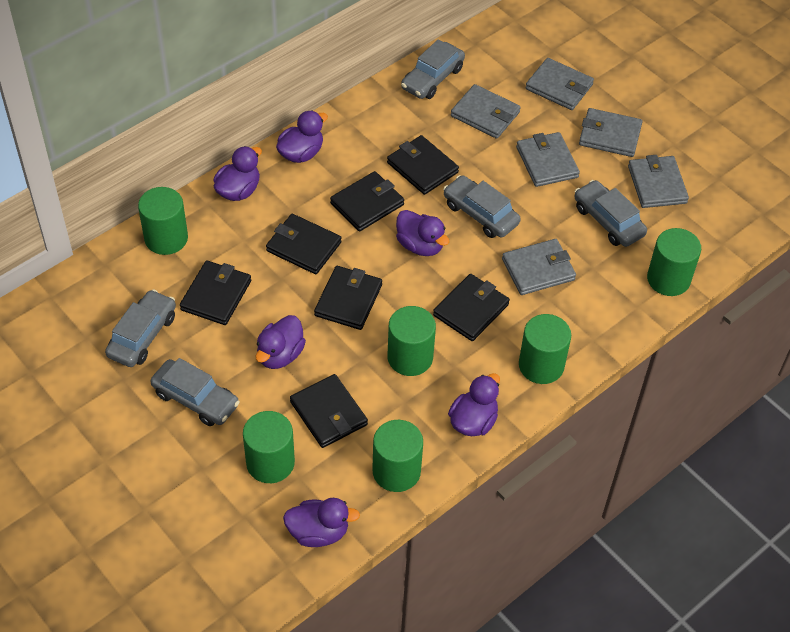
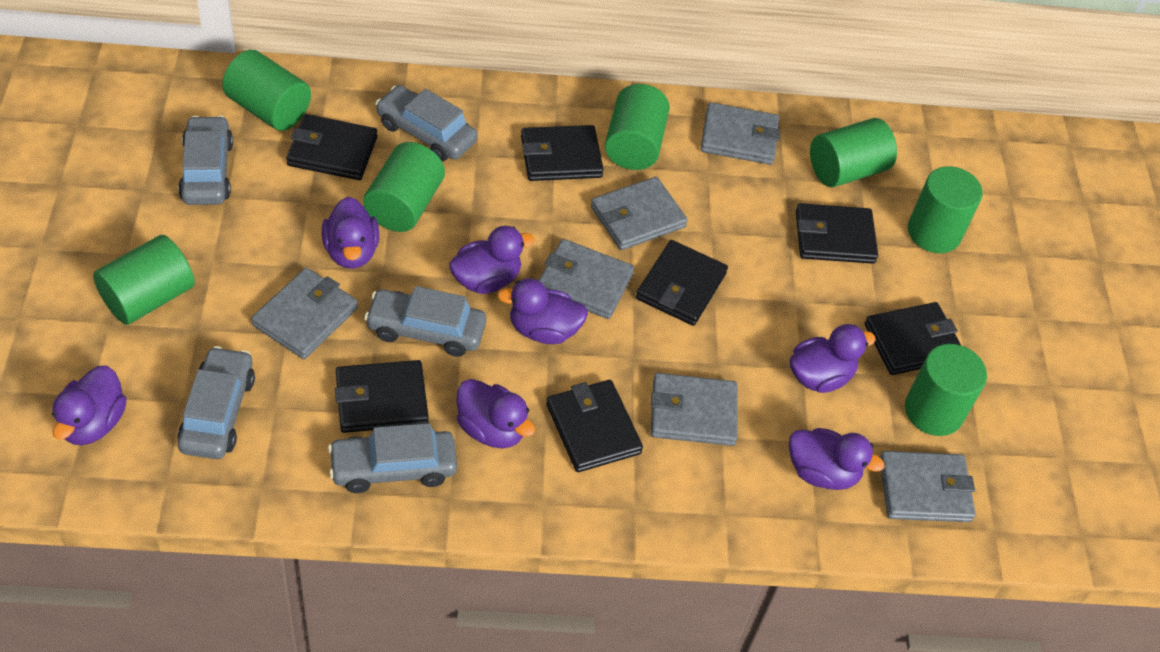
green cylinder: [138,187,188,255] [243,411,295,483] [372,420,423,492] [387,306,436,376] [519,314,571,384] [647,228,701,296] = 6 -> [93,235,195,325] [222,50,311,131] [363,142,445,232] [605,84,670,170] [810,118,897,187] [905,344,987,436] [908,166,983,253] = 7
purple duck: [213,146,262,201] [255,315,306,369] [276,110,328,163] [283,498,360,547] [396,210,450,256] [448,373,500,436] = 6 -> [52,365,127,445] [322,197,379,269] [449,226,535,294] [456,379,535,448] [497,278,588,344] [789,428,884,490] [790,324,876,393] = 7

